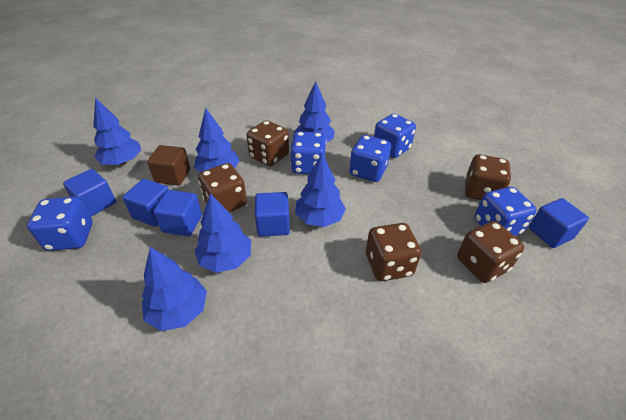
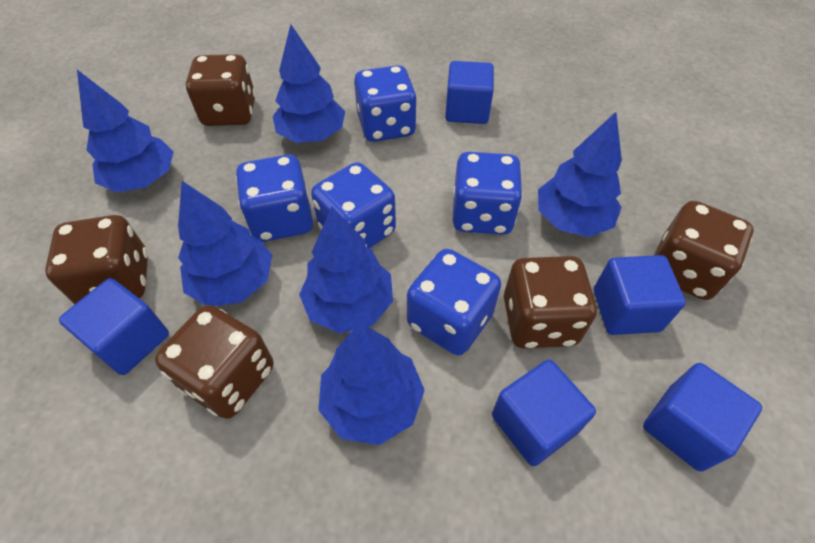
brown cube: [147,145,190,186] = 1 -> none = 0

